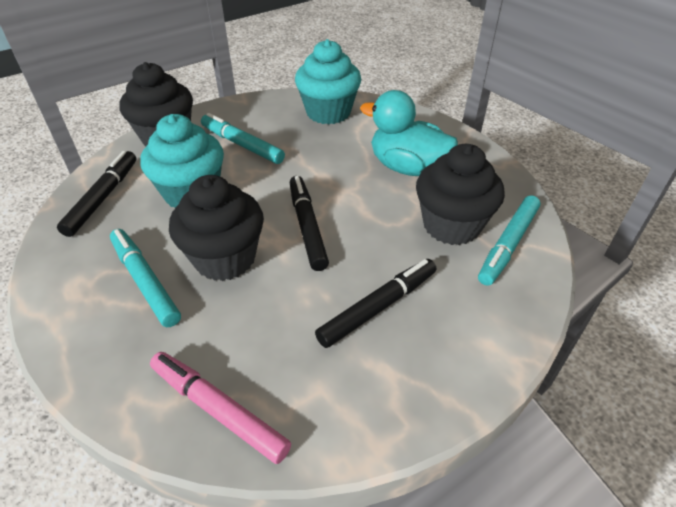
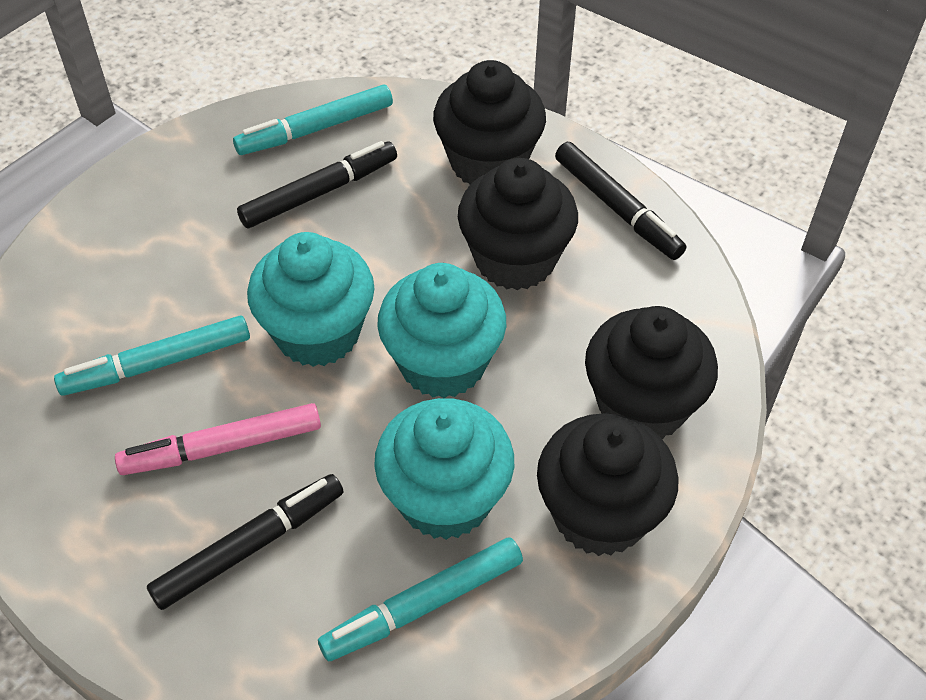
black cupcake: [119,62,193,147] [169,175,264,281] [416,144,505,245] = 3 -> [433,60,546,184] [458,158,578,290] [537,413,679,556] [585,306,718,440] = 4
turquoise cupcake: [140,114,224,208] [295,39,361,125] = 2 -> [247,232,374,367] [374,398,514,540] [377,263,506,398] = 3
turquoise duck: [360,90,458,176] = 1 -> none = 0

